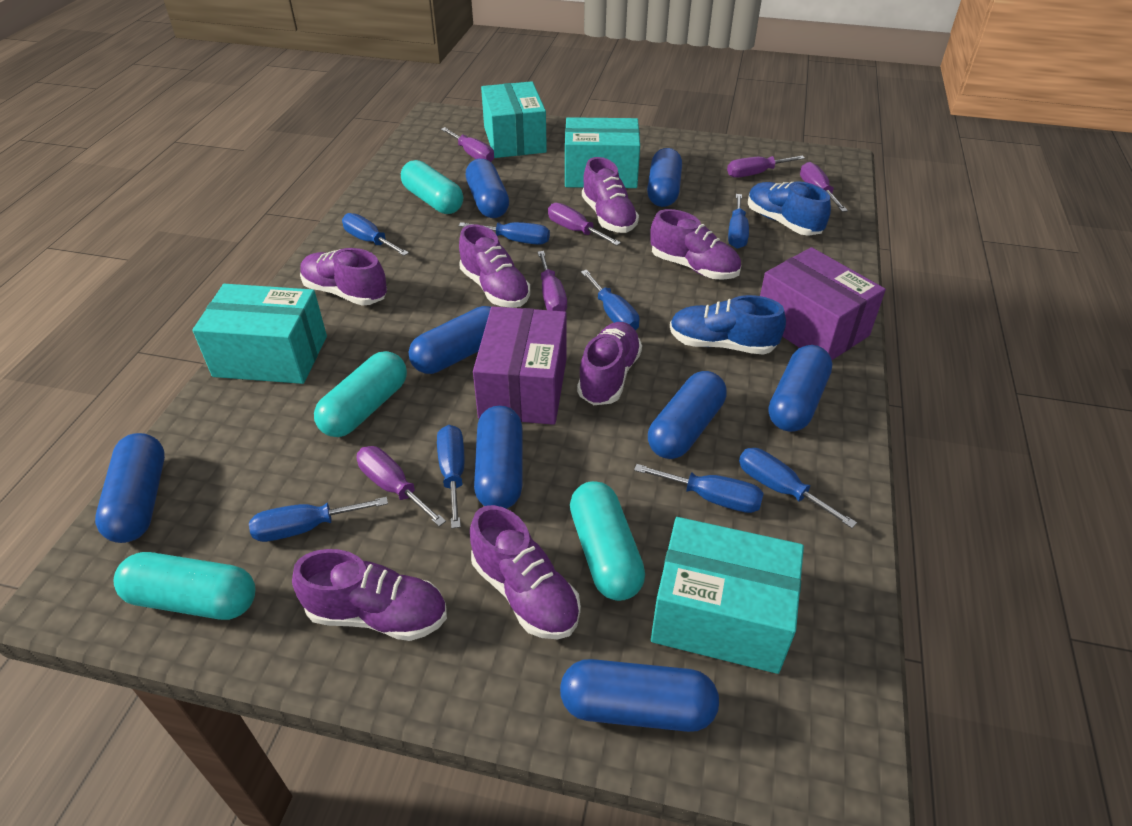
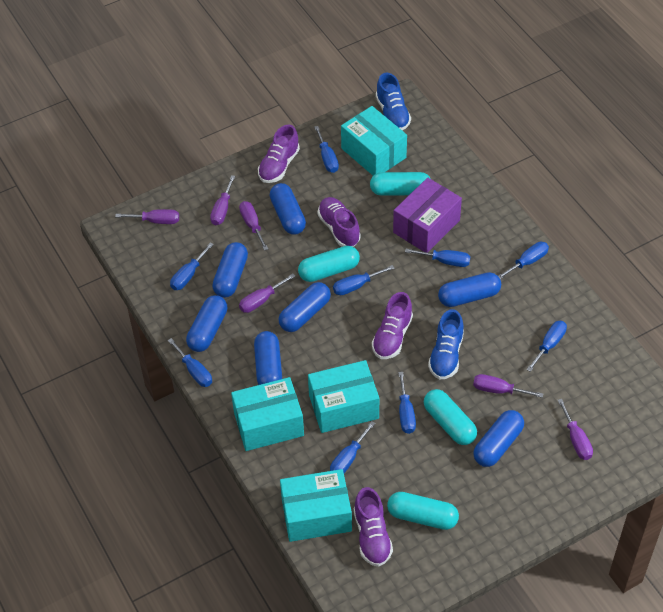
blue capsule: [95,433,165,543] [409,306,491,374] [466,159,509,218] [474,406,522,509] [560,659,719,732] [647,148,682,207] [648,371,727,459] [769,345,832,432] = 8 -> [186,295,227,352] [212,242,248,298] [254,331,282,385] [270,183,306,235] [279,282,331,332] [438,272,501,307] [473,410,524,467] = 7
blue screwdriver: [249,497,388,542] [342,213,409,256] [437,425,465,528] [459,222,550,245] [581,270,639,330] [634,464,764,513] [728,194,749,249] [739,448,857,528] = 8 -> [168,338,212,387] [170,243,214,290] [314,126,339,173] [330,421,376,473] [333,265,395,295] [398,372,416,434] [405,249,470,267] [498,242,549,279] [527,321,567,372] = 9
purple box: [473,306,567,425] [760,247,886,360] = 2 -> [393,178,462,253] = 1
purple shoe: [292,549,447,641] [300,248,387,306] [459,224,530,308] [470,505,581,639] [577,322,642,405] [582,157,639,233] [650,209,741,280] = 7 -> [258,124,300,183] [317,197,361,247] [354,487,393,567] [372,292,413,359] = 4

